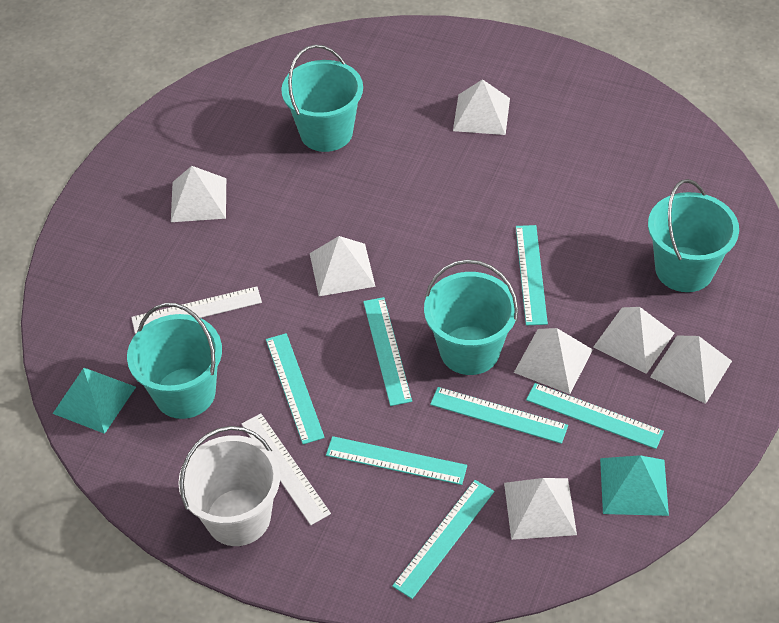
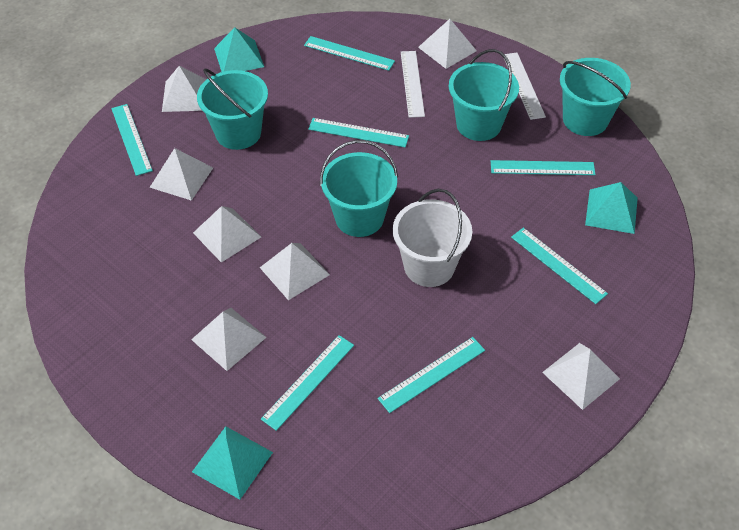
turquoise pyramid: [53,368,136,434] [600,455,669,516] = 2 -> [192,426,273,500] [214,27,264,72] [585,182,638,234] = 3

